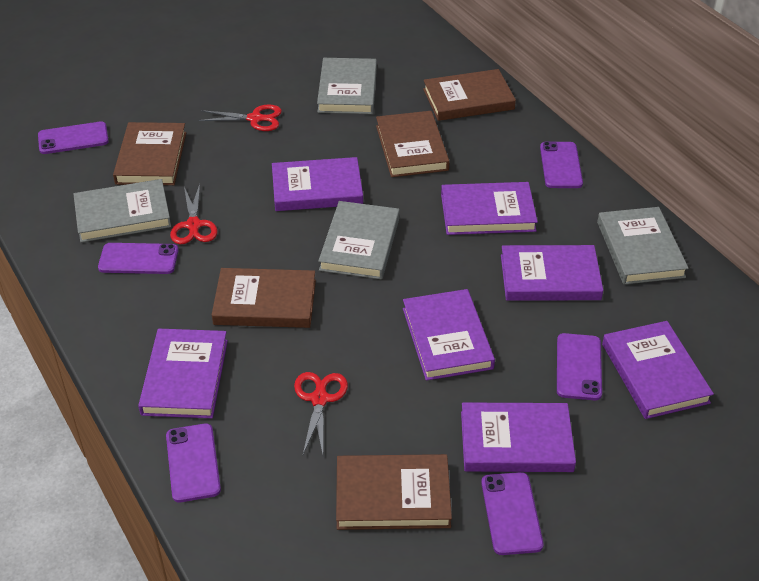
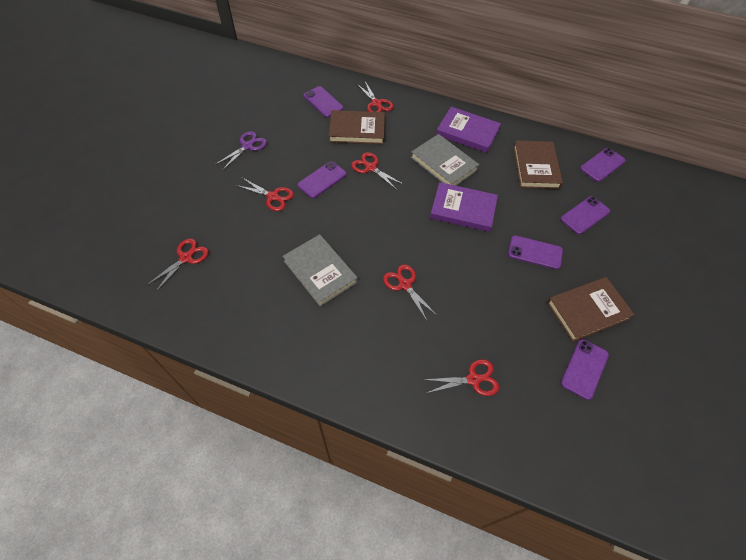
brown book: [113,122,186,185] [212,268,316,328] [336,454,452,530] [376,111,450,177] [423,69,516,121] = 5 -> [329,110,385,144] [513,140,563,189] [547,277,635,342] = 3
grey book: [74,179,171,242] [317,58,377,114] [318,201,400,279] [597,207,689,284] = 4 -> [283,234,358,306] [411,134,479,186] = 2
purple book: [138,329,228,418] [272,157,363,211] [403,289,495,381] [441,182,538,235] [461,402,576,472] [501,245,603,301] [602,321,714,419] = 7 -> [430,182,498,232] [436,107,501,153] = 2
purple scissors: none = 0 -> [215,131,267,170] = 1
red scissors: [170,184,217,244] [198,104,282,131] [294,372,348,454] = 3 -> [147,238,209,291] [236,178,294,211] [351,152,404,190] [356,81,393,112] [383,264,437,321] [423,359,499,396] = 6

